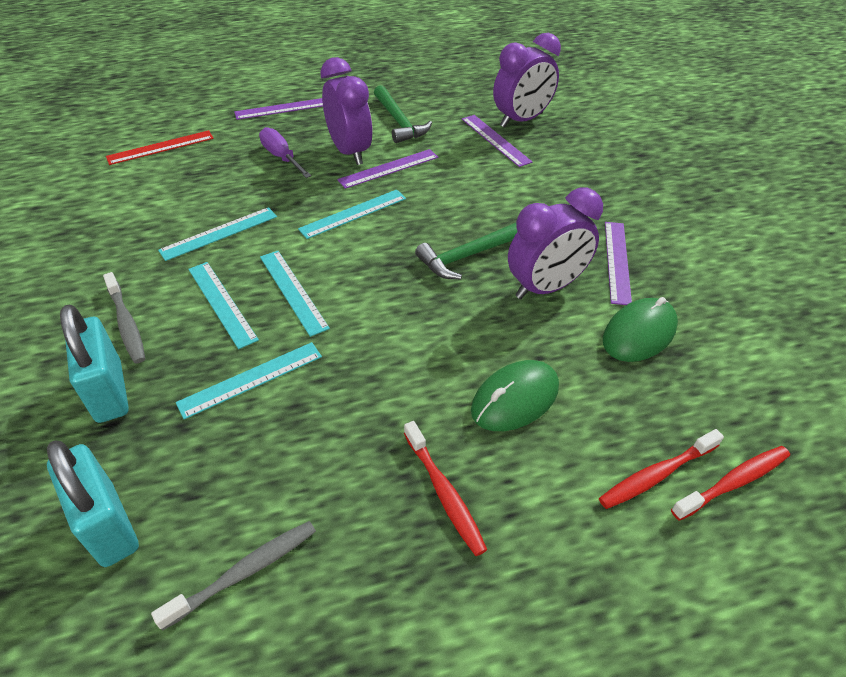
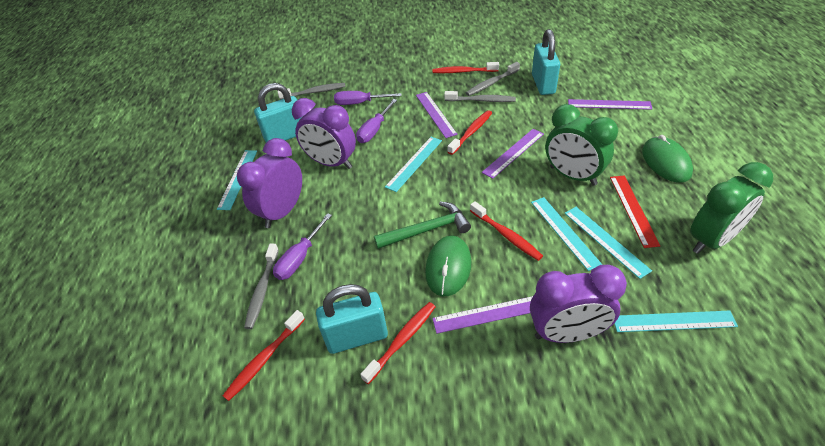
green clock: none = 0 -> [545,104,618,186] [690,162,773,254] = 2
green hammer: [374,85,432,143] [415,223,518,279] = 2 -> [374,201,471,249] = 1
grey toothbrush: [103,272,145,364] [151,521,316,631] = 2 -> [244,244,279,329] [278,83,346,100] [444,91,516,102] [466,62,520,96] = 4
purple screwdriver: [259,127,312,178] = 1 -> [273,213,332,280] [334,91,402,105] [356,99,397,143] = 3
red toothbrush: [404,421,487,556] [599,429,724,509] [671,446,790,520] = 3 -> [222,310,305,401] [360,302,435,384] [433,62,499,73] [447,110,492,155] [470,201,543,261] = 5
turquoise padlock: [47,440,139,567] [60,304,129,423] = 2 -> [254,83,303,143] [316,284,388,354] [532,29,560,95] = 3

